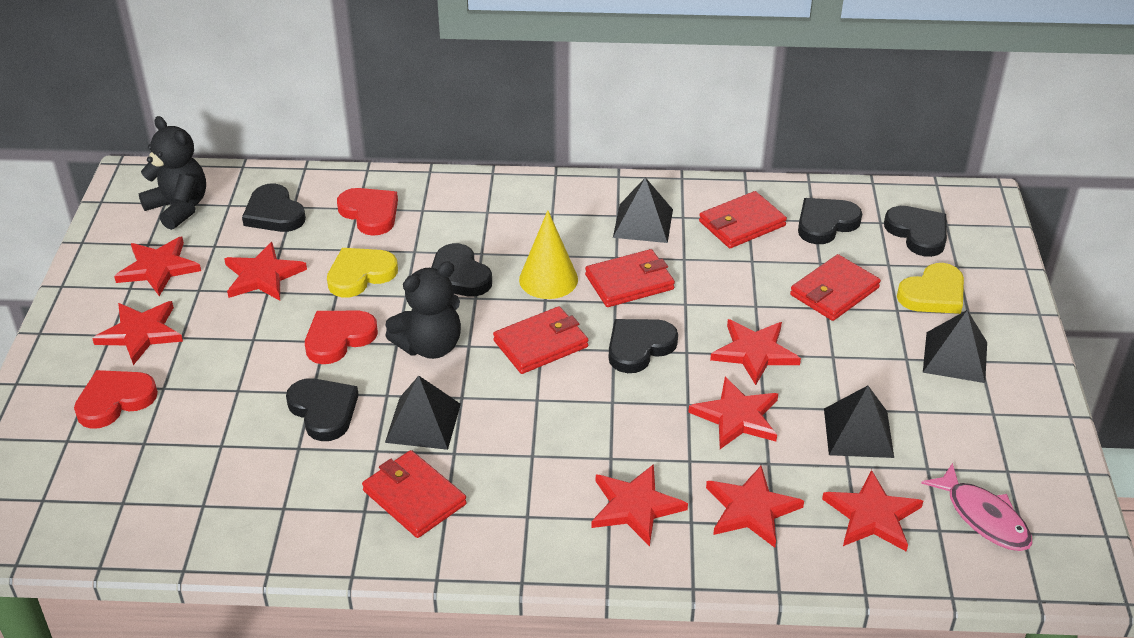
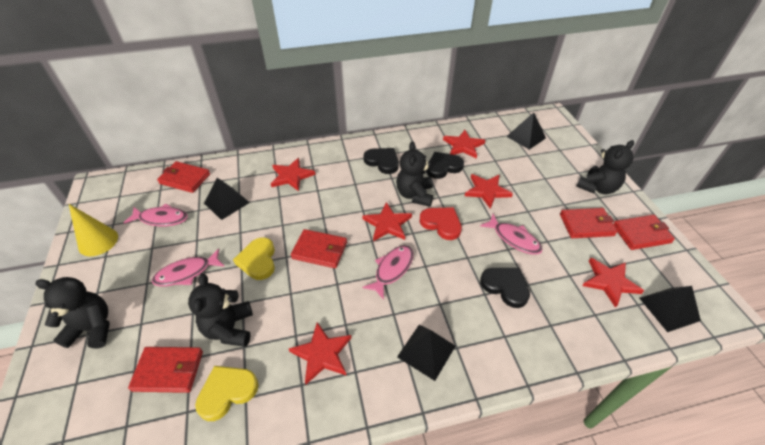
black heart: [242,183,306,232] [286,378,359,441] [431,243,492,296] [609,319,678,373] [798,198,862,244] [884,206,947,257] = 6 -> [363,148,399,174] [427,152,464,179] [480,268,530,308] = 3
black teddy bear: [138,116,206,230] [385,261,461,359] = 2 -> [36,277,110,349] [188,274,253,347] [396,141,433,207] [576,140,634,194] = 4
pink fish: [921,463,1033,551] = 1 -> [123,203,188,226] [152,249,225,286] [362,245,413,300] [480,214,543,254] = 4
red heart: [74,370,158,429] [305,311,378,364] [337,188,398,236] = 3 -> [420,207,462,240] = 1
red star: [92,301,183,365] [114,236,201,296] [224,242,307,301] [592,464,688,547] [688,377,778,449] [706,466,804,548] [710,319,801,385] [822,470,923,552] = 8 -> [271,158,316,191] [289,322,352,384] [362,202,412,241] [443,130,486,159] [465,174,513,209] [582,258,644,308] = 6

